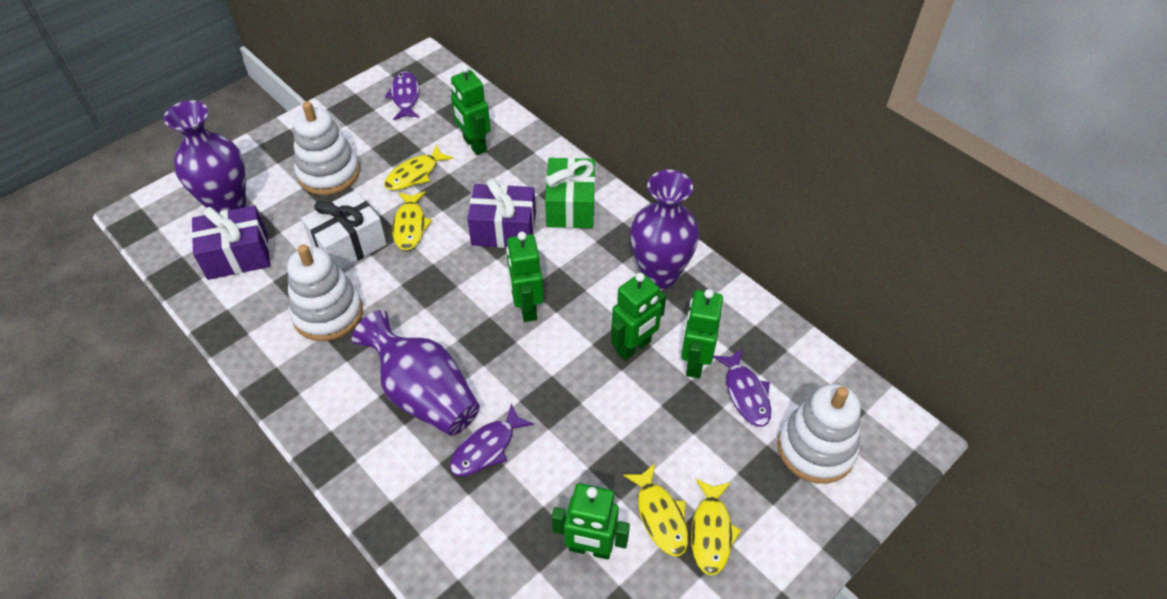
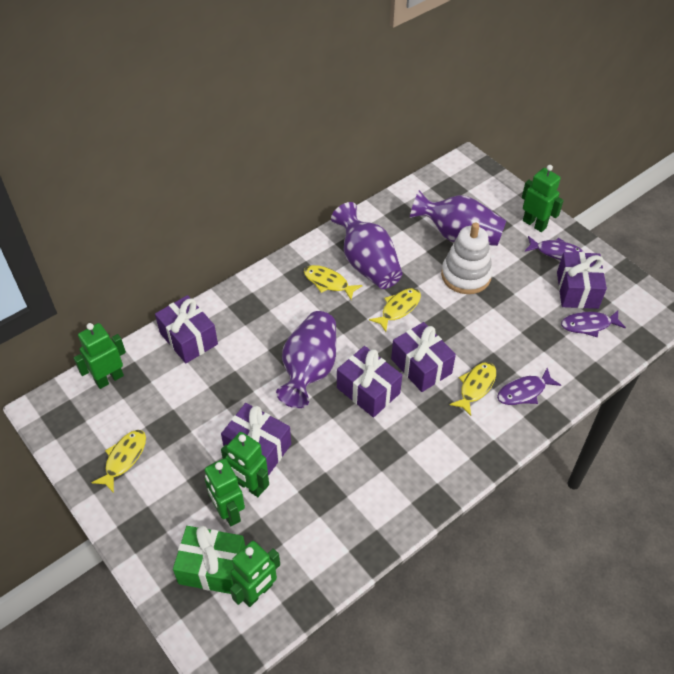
purple gift: [191,205,270,280] [467,178,536,248] = 2 -> [155,295,218,363] [221,403,291,476] [337,346,402,417] [391,322,456,392] [557,252,607,309] = 5
white gift: [301,190,387,269] = 1 -> none = 0
white stacking toy: [287,244,363,341] [293,101,360,195] [777,384,861,484] = 3 -> [441,222,493,294] = 1

